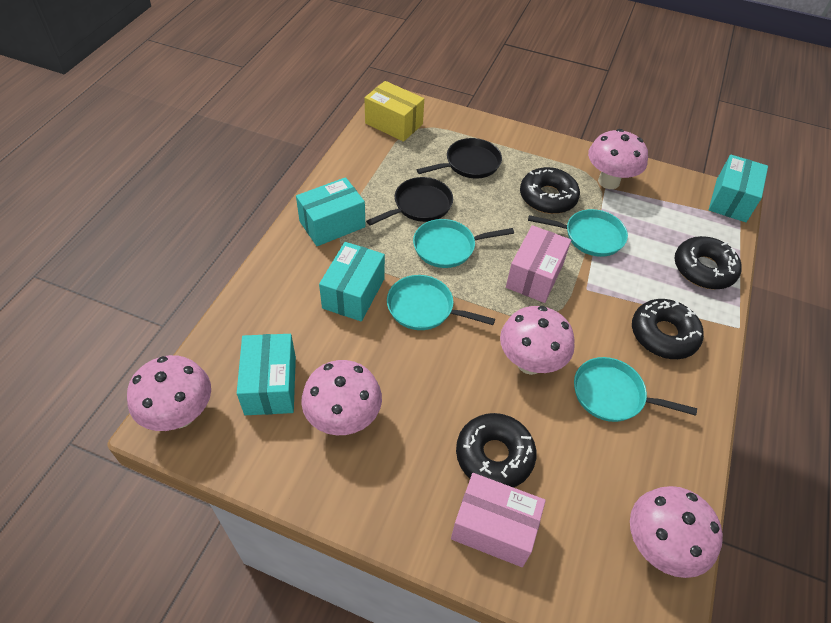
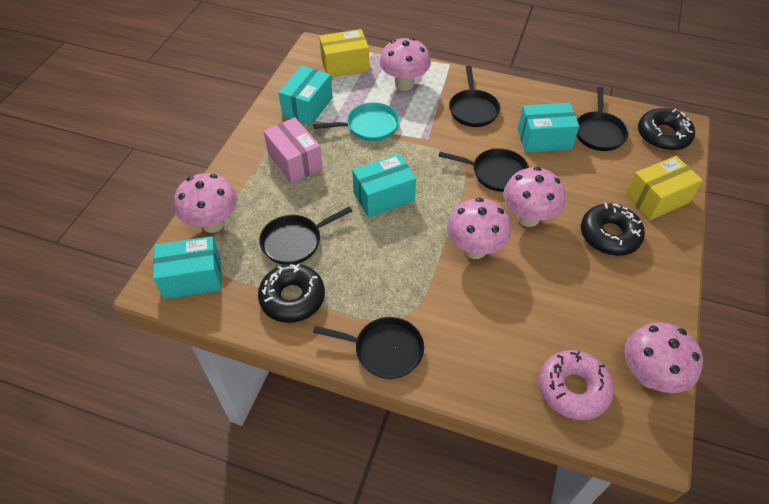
black donut: [456,413,536,488] [520,167,580,214] [632,299,704,359] [675,236,742,290] = 4 -> [258,264,325,323] [581,203,645,256] [638,108,695,151] = 3
black pan: [366,177,453,226] [417,138,502,178] = 2 -> [259,206,352,265] [313,317,424,379] [438,148,529,192] [449,66,500,127] [577,87,629,151] = 5
pink box: [451,473,546,567] [506,225,571,303] = 2 -> [263,117,323,183] = 1
pink donut: none = 0 -> [539,350,614,420] = 1
turquoise pan: [387,275,495,330] [413,219,514,268] [528,209,628,257] [574,357,697,422] = 4 -> [313,102,399,141] = 1
yellow box: [365,81,424,142] = 1 -> [319,29,370,77] [626,156,703,220] = 2

